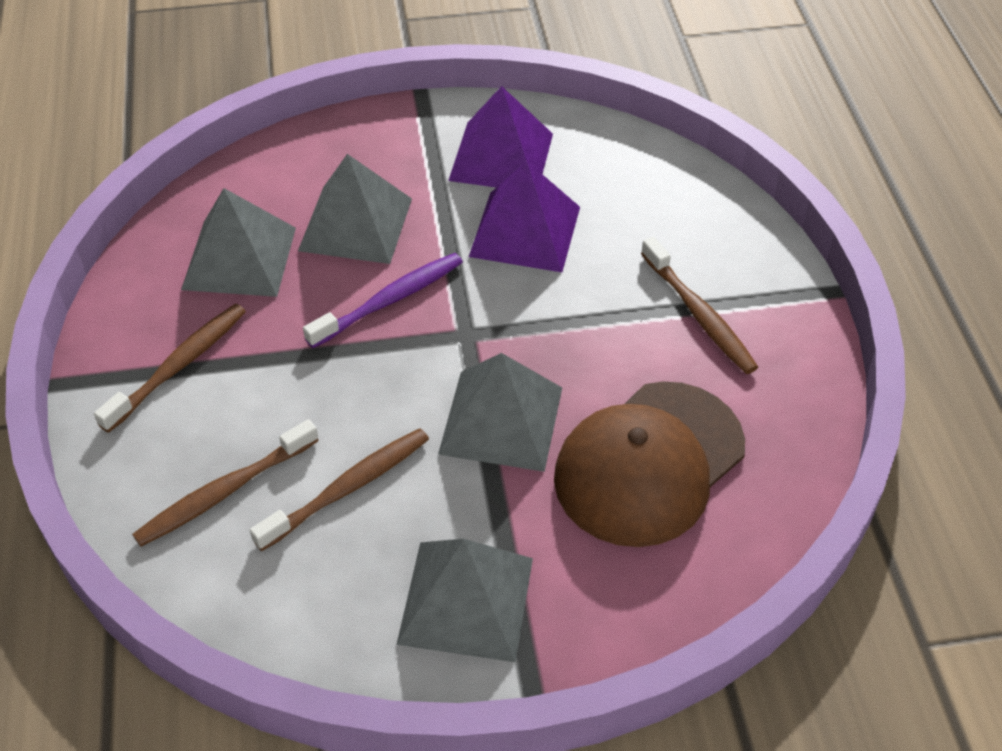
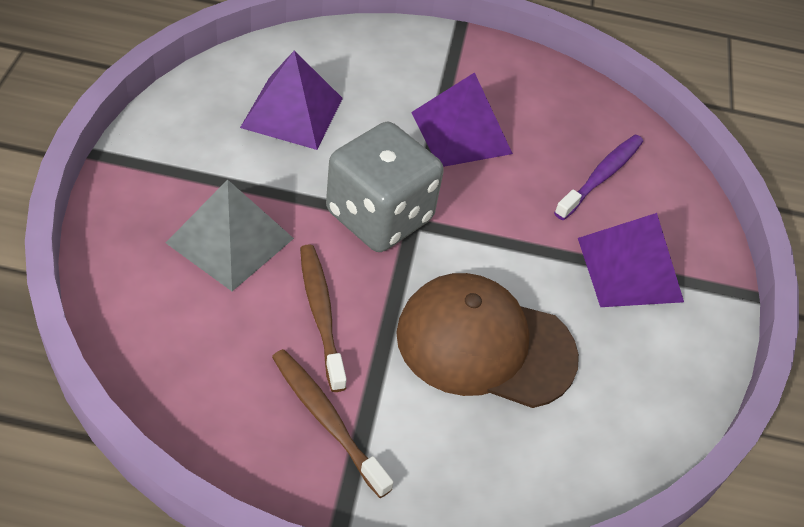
brown toothbrush: [94,304,246,433] [132,419,319,547] [250,428,429,551] [641,237,758,374] = 4 -> [272,349,394,498] [300,244,347,392] = 2
grey dice: none = 0 -> [326,122,444,252] = 1
grey pyramid: [181,188,296,297] [298,154,412,264] [396,539,533,662] [438,353,562,472] = 4 -> [166,180,294,291] = 1
purple pyramid: [448,86,553,187] [469,161,580,272] = 2 -> [240,50,343,150] [411,72,513,167] [578,213,684,307] = 3

